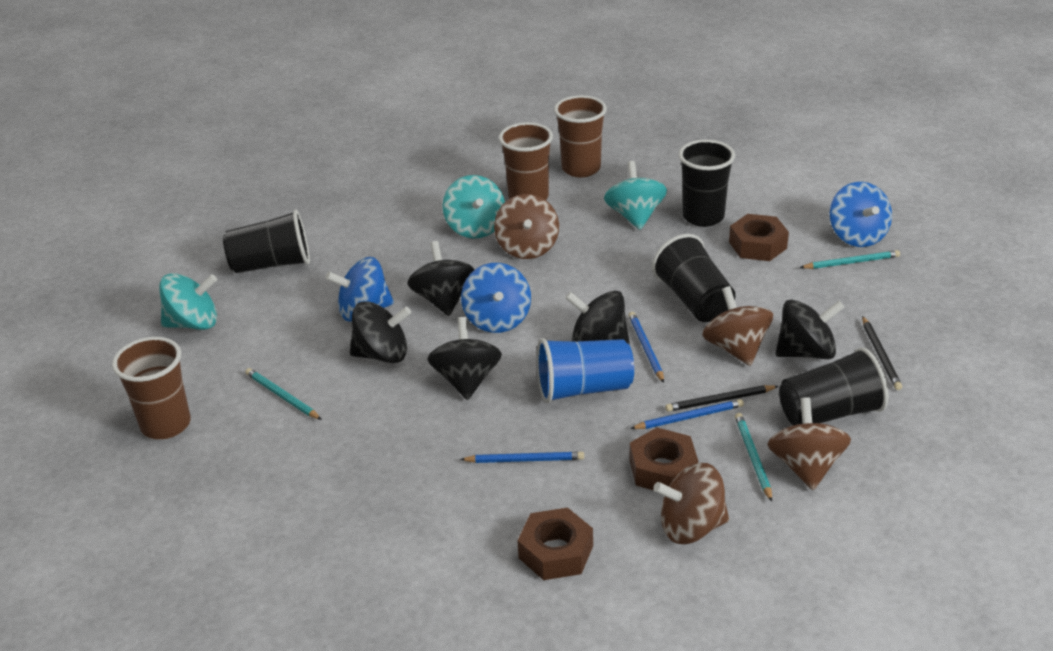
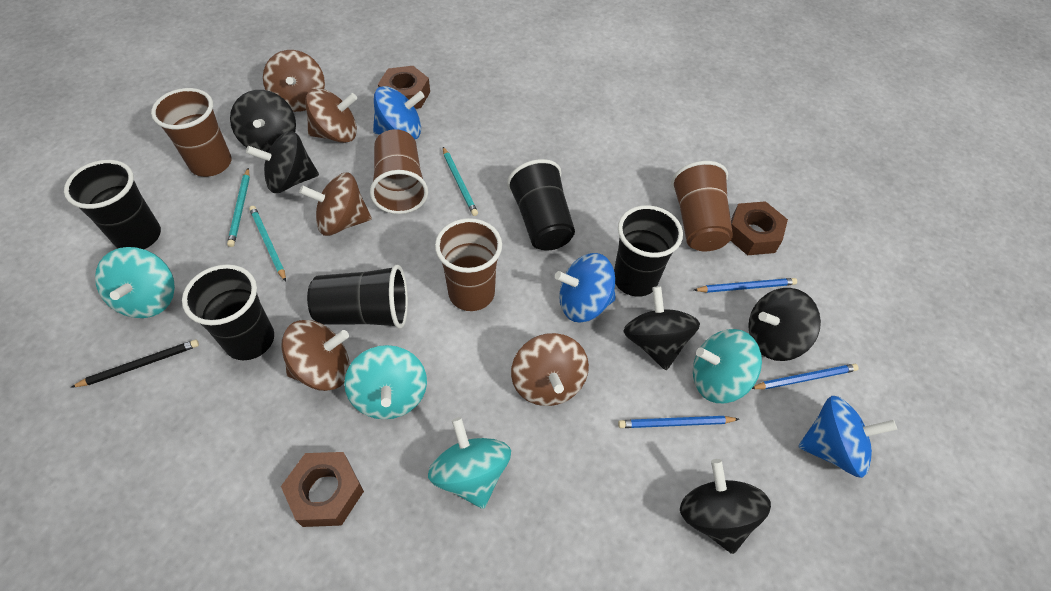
black cup: [223,209,310,273] [652,234,736,322] [679,140,735,227] [779,347,889,425] = 4 -> [64,160,161,249] [182,264,274,360] [307,264,408,329] [507,159,575,251] [614,205,683,297] = 5
black pencil: [665,385,778,412] [862,316,902,390] = 2 -> [71,340,199,388] = 1
blue cup: [536,338,634,403] = 1 -> none = 0
brown cup: [112,337,191,439] [499,122,553,200] [554,95,607,178] = 3 -> [151,88,231,177] [370,129,428,214] [435,218,502,311] [671,161,733,251] = 4
brown spinning top: [494,194,559,259] [653,463,729,544] [702,286,773,366] [767,397,851,490] = 4 -> [263,50,325,112] [282,320,349,391] [299,173,372,236] [305,88,357,143] [511,333,589,406] = 5
turquoise spinning top: [159,273,217,330] [442,175,505,238] [604,161,667,230] = 3 -> [95,247,175,318] [344,345,427,419] [428,417,511,509] [693,329,762,403] = 4

